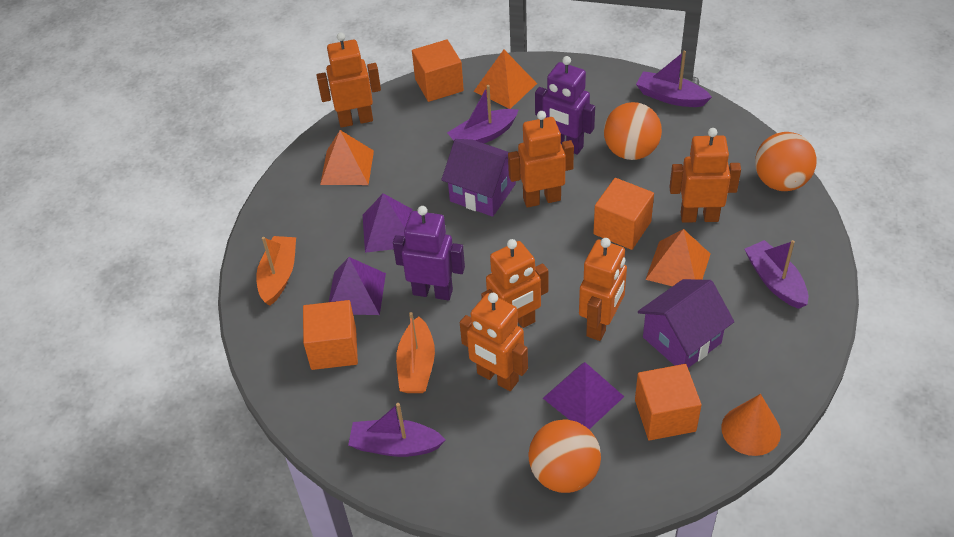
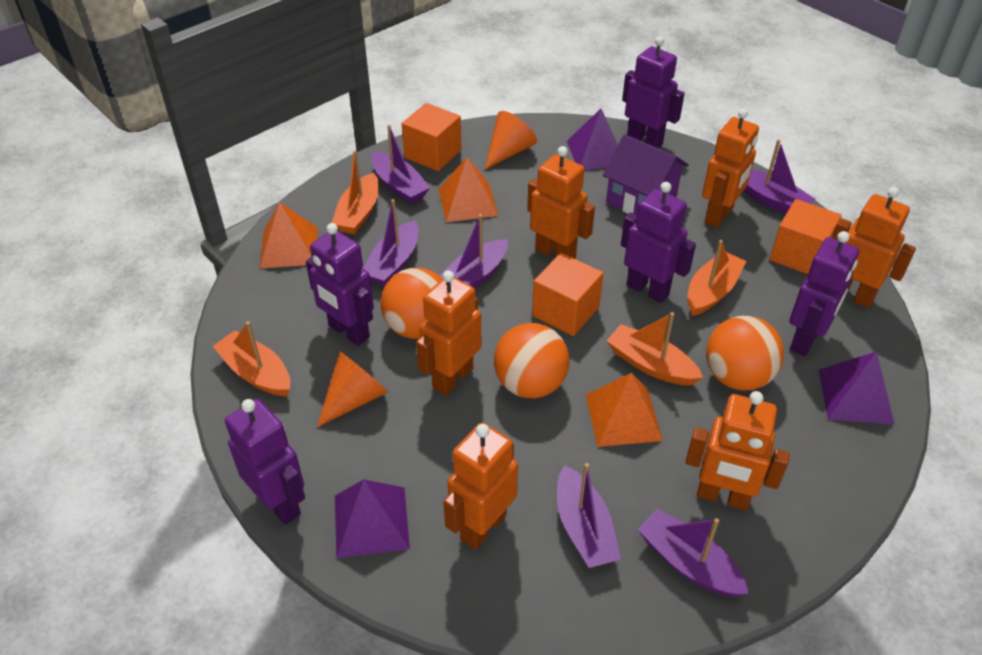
orange boat: [256,236,296,306] [396,312,435,393] = 2 -> [213,321,290,396] [332,150,379,234] [607,312,703,385] [687,240,746,316] = 4
orange cone: [721,394,781,456] = 1 -> [317,352,388,427] [485,111,537,170] = 2
orange cube: [303,300,358,370] [412,39,464,102] [593,178,654,250] [635,364,702,441] = 4 -> [402,103,462,171] [532,253,604,336] [769,199,842,274] = 3
purple boat: [348,403,446,457] [447,85,519,143] [636,51,712,107] [745,240,808,309] = 4 -> [363,199,419,286] [371,125,430,204] [440,214,508,288] [557,463,621,568] [638,509,749,597] [744,139,815,214] = 6
purple house: [441,139,516,217] [638,279,734,368] = 2 -> [603,134,689,215] = 1
purple robot: [393,206,465,300] [535,56,595,155] = 2 -> [225,399,305,525] [306,223,374,346] [621,182,696,303] [622,36,685,148] [789,231,859,356] = 5

